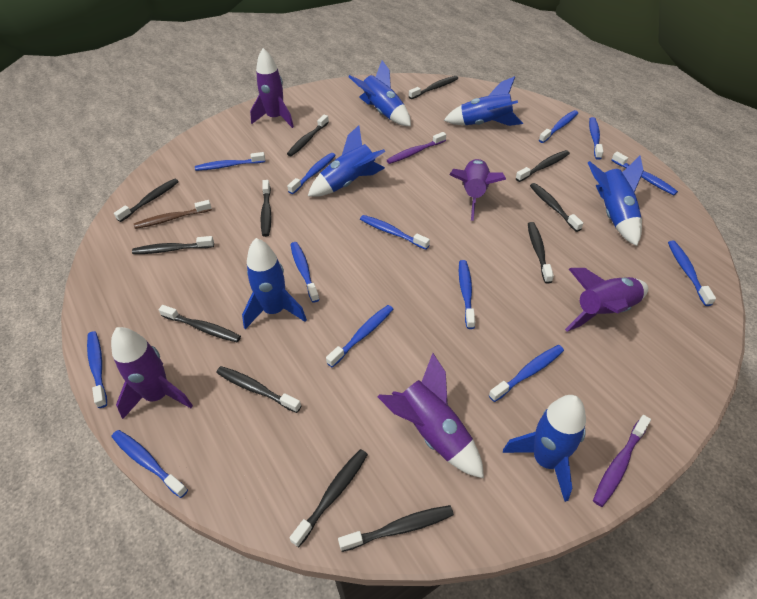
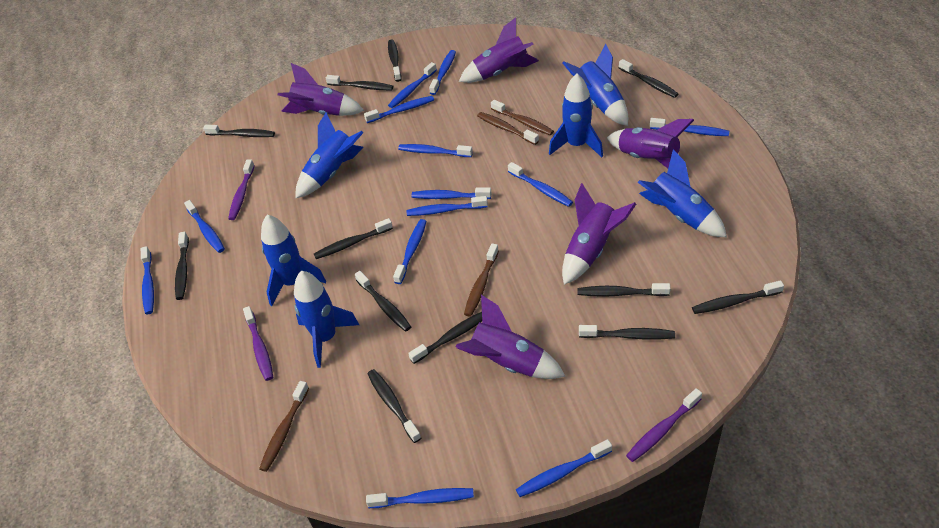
brown toothbrush: [134,200,212,229] = 1 -> [259,381,309,472] [464,244,499,317] [477,112,539,145] [491,100,554,135] = 4
purple toothbrush: [387,132,446,164] [593,415,651,507] = 2 -> [228,159,255,220] [243,306,273,381] [626,388,702,462] = 3

